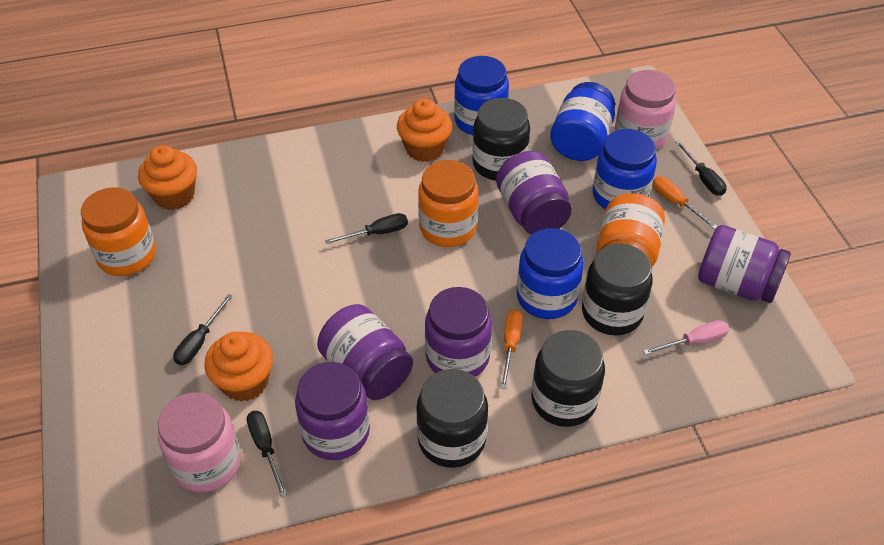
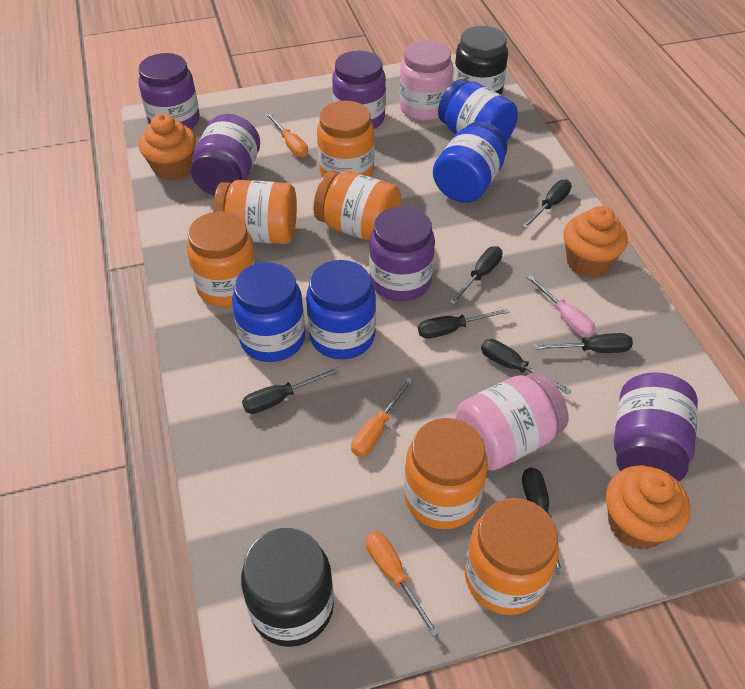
black jar: [416,369,488,468] [472,98,530,181] [531,330,605,427] [582,244,653,335] = 4 -> [241,528,334,647] [454,26,508,95] = 2
black screwdriver: [173,294,233,365] [247,411,287,498] [325,213,408,244] [675,140,727,196] = 4 -> [242,368,339,414] [418,308,510,339] [449,246,503,305] [481,339,572,395] [522,180,572,229] [522,468,564,575] [534,333,633,353] = 7
orange jar: [81,187,156,276] [418,160,478,247] [597,193,665,267] = 3 -> [187,212,257,307] [213,180,297,244] [313,170,401,241] [317,101,374,177] [404,418,488,529] [465,498,559,615] = 6
orange screwdriver: [500,309,523,389] [652,177,718,229] = 2 -> [266,113,308,157] [351,378,413,457] [366,531,439,637] = 3

